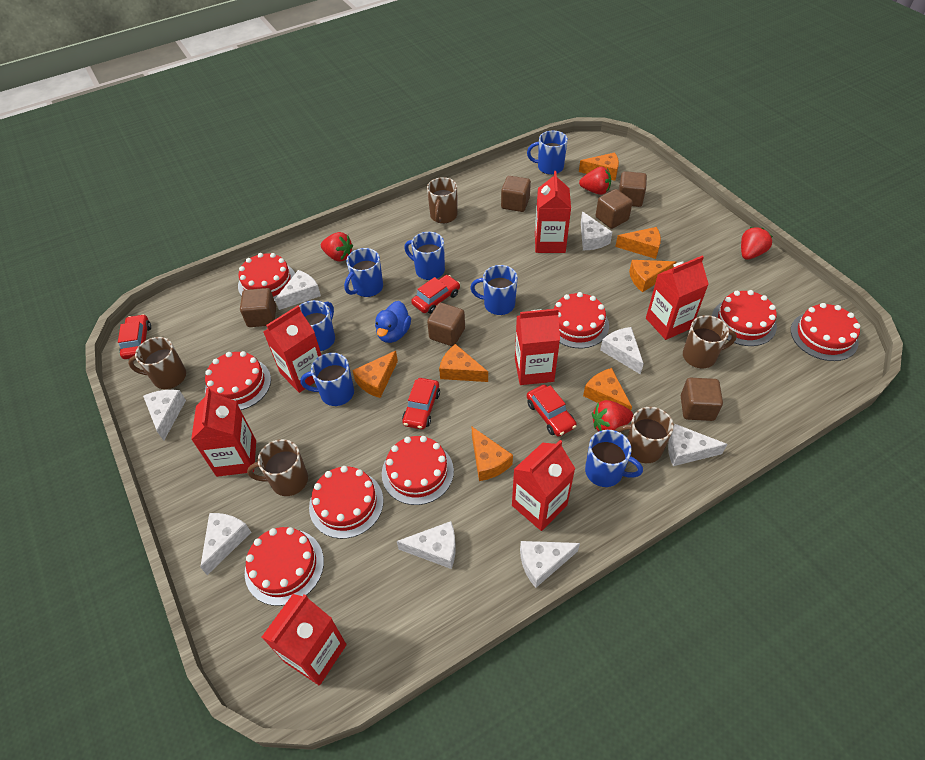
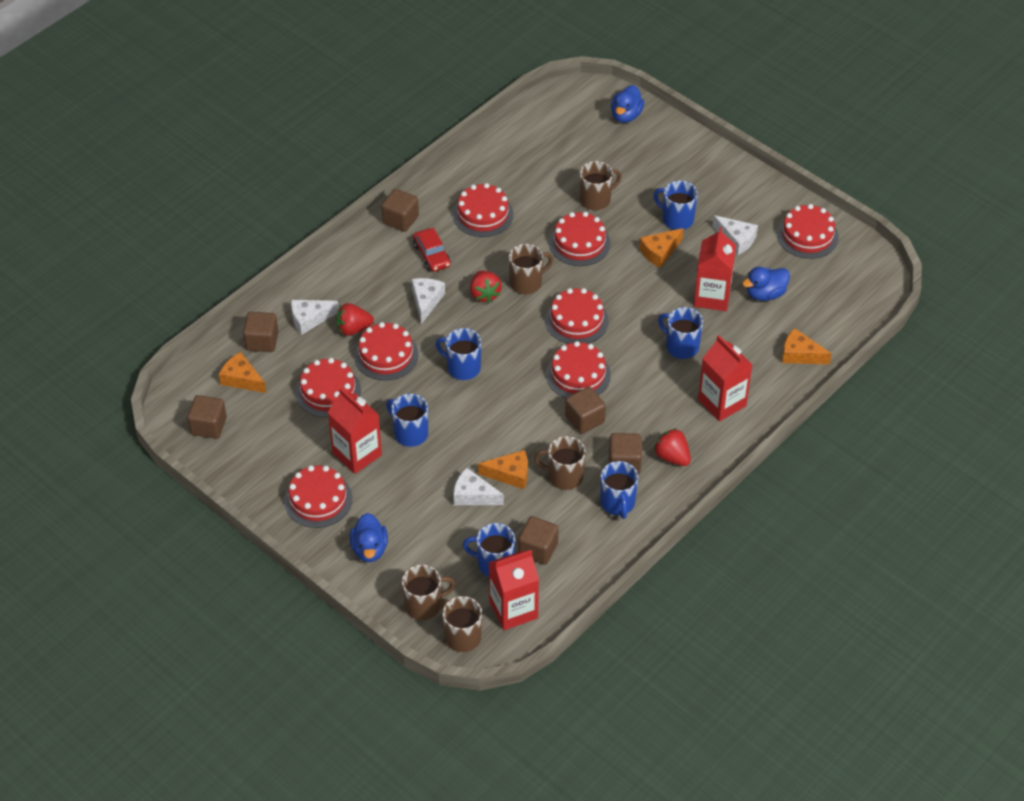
blue duck: [375,301,411,343] = 1 -> [350,513,388,562] [611,85,644,123] [742,267,790,301] = 3
blue mug: [299,300,335,351] [300,353,354,406] [344,248,383,297] [404,232,445,280] [470,265,518,315] [527,130,568,175] [585,430,643,487] = 7 -> [386,394,428,447] [436,328,481,380] [463,523,515,577] [600,461,638,519] [653,181,698,230] [658,307,703,359] = 6
orange cheese: [352,351,398,398] [439,344,488,382] [472,427,513,481] [579,152,619,181] [583,368,632,410] [615,227,661,259] [629,260,676,292] = 7 -> [219,352,266,393] [478,450,528,489] [639,228,683,268] [782,328,832,364] = 4
red car: [118,314,151,359] [402,378,440,430] [411,275,460,314] [527,385,577,437] = 4 -> [413,228,451,272] = 1
red carton: [191,388,256,477] [261,594,346,685] [263,306,321,393] [512,440,575,531] [515,308,560,385] [535,171,571,253] [646,256,709,340] = 7 -> [328,388,382,474] [488,550,539,630] [694,227,736,311] [698,335,752,421] = 4
red strawberry: [321,232,353,262] [579,167,611,195] [592,400,633,431] [741,227,773,260] = 4 -> [336,303,374,336] [470,270,502,303] [654,428,691,466] = 3
white cheese: [143,390,186,441] [200,513,251,575] [275,270,321,310] [397,521,456,569] [520,541,580,588] [581,211,612,250] [600,327,644,374] [668,424,727,466] = 8 -> [291,300,339,335] [412,278,445,324] [453,467,504,505] [712,215,758,255] = 4

